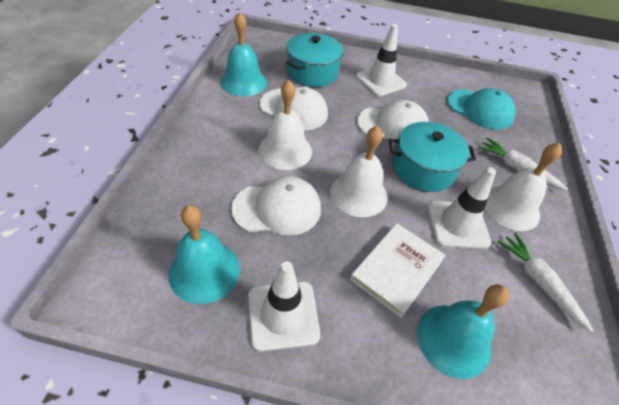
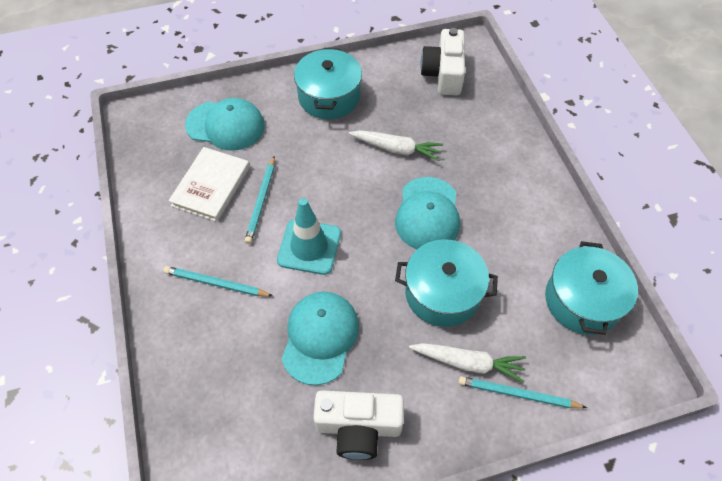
turquoise bell: [169,205,240,304] [220,13,267,96] [417,284,509,379] = 3 -> none = 0
turquoise cap: [447,88,516,130] = 1 -> [185,98,265,151] [282,292,359,385] [395,177,460,249] = 3
turquoise pencil: none = 0 -> [163,266,273,297] [245,156,275,244] [458,376,587,408] = 3
turquoise pot: [286,33,343,87] [389,122,476,192] = 2 -> [294,48,362,119] [395,239,498,327] [545,241,638,335] = 3
turquoise traffic cone: none = 0 -> [277,198,341,275] = 1
white bell: [258,80,312,170] [330,126,388,217] [485,143,562,231] = 3 -> none = 0
white camera: none = 0 -> [313,390,404,460] [420,28,465,95] = 2
white cap: [231,176,321,236] [259,86,328,131] [357,100,429,140] = 3 -> none = 0
white traffic cone: [248,261,320,352] [356,24,407,96] [428,167,496,249] = 3 -> none = 0

